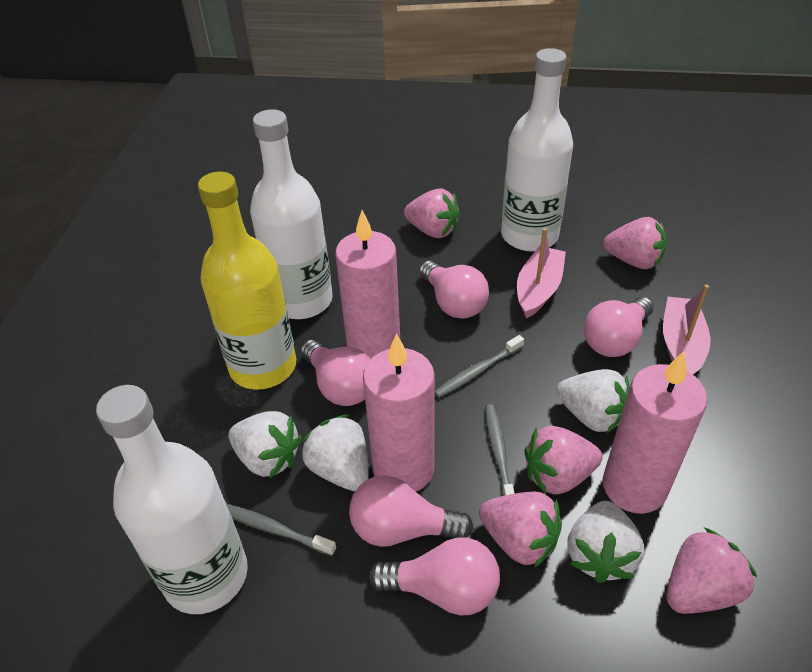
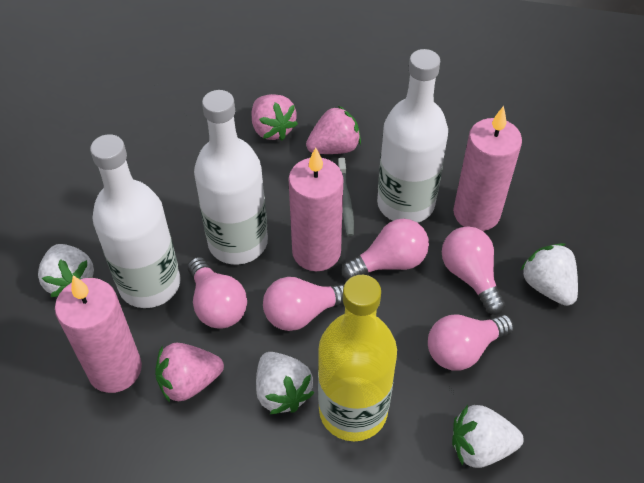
grey toothbrush: [227,504,336,556] [435,335,524,398] [485,404,515,496] = 3 -> [338,158,354,237] = 1
pink boat: [517,228,566,318] [663,285,710,374] = 2 -> none = 0
pink strawberry: [404,189,460,238] [479,491,562,568] [524,426,603,495] [603,217,667,269] [666,528,757,614] = 5 -> [155,343,224,402] [252,94,298,141] [306,106,361,154] = 3

